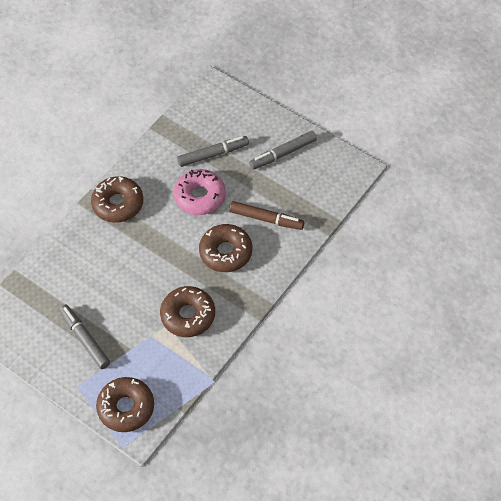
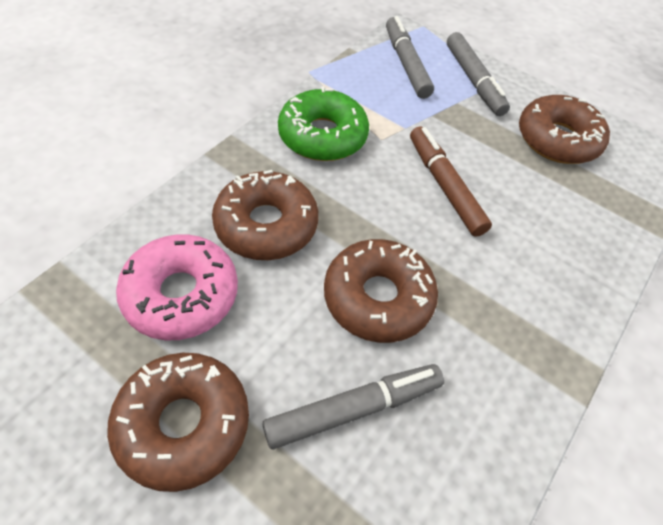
green donut: none = 0 -> [278,87,369,161] = 1

